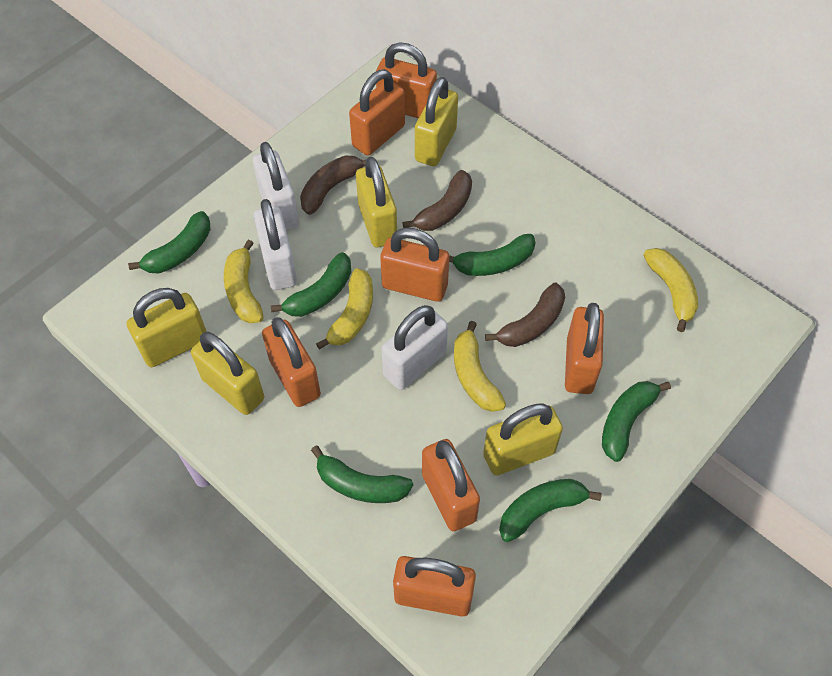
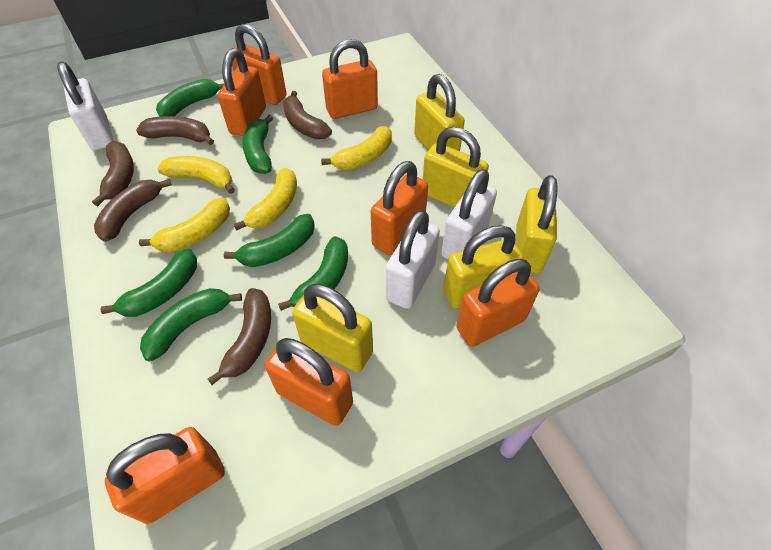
brown banana: [300,155,366,215] [402,170,472,231] [485,283,565,347] = 3 -> [92,141,134,206] [94,179,172,242] [136,116,214,145] [208,288,271,385] [283,91,332,139] = 5

